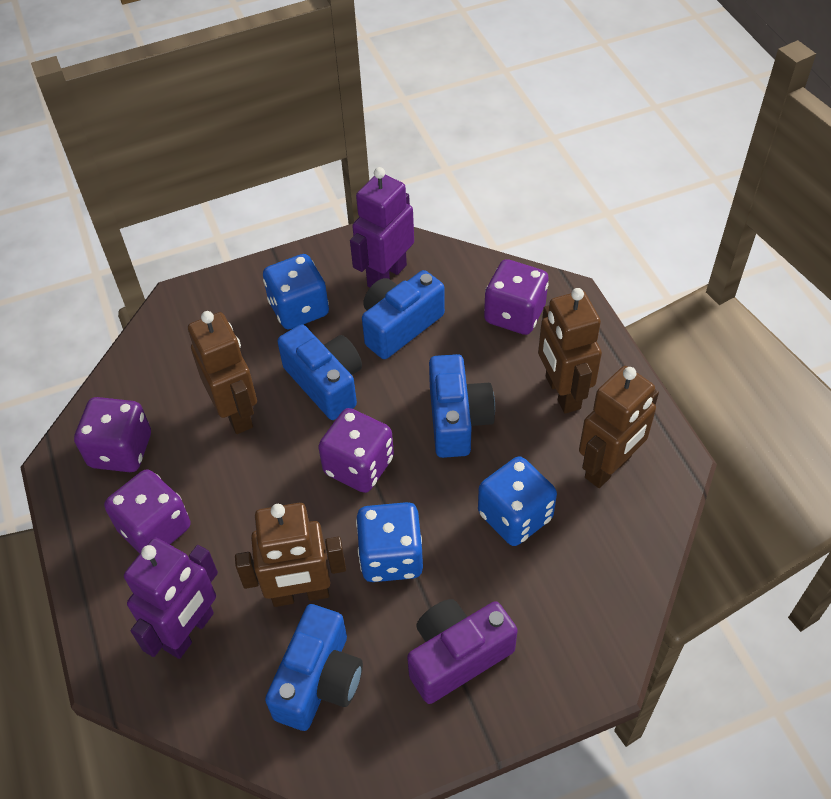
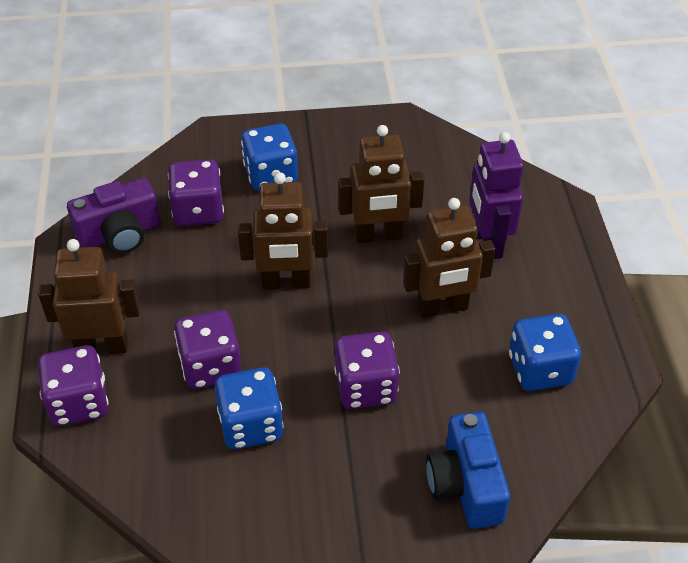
blue camera: [265,604,363,731] [277,324,362,420] [362,270,445,359] [429,354,495,458] = 4 -> [426,412,510,529] = 1
purple robot: [124,538,218,659] [350,167,414,288] = 2 -> [469,132,524,259] = 1

